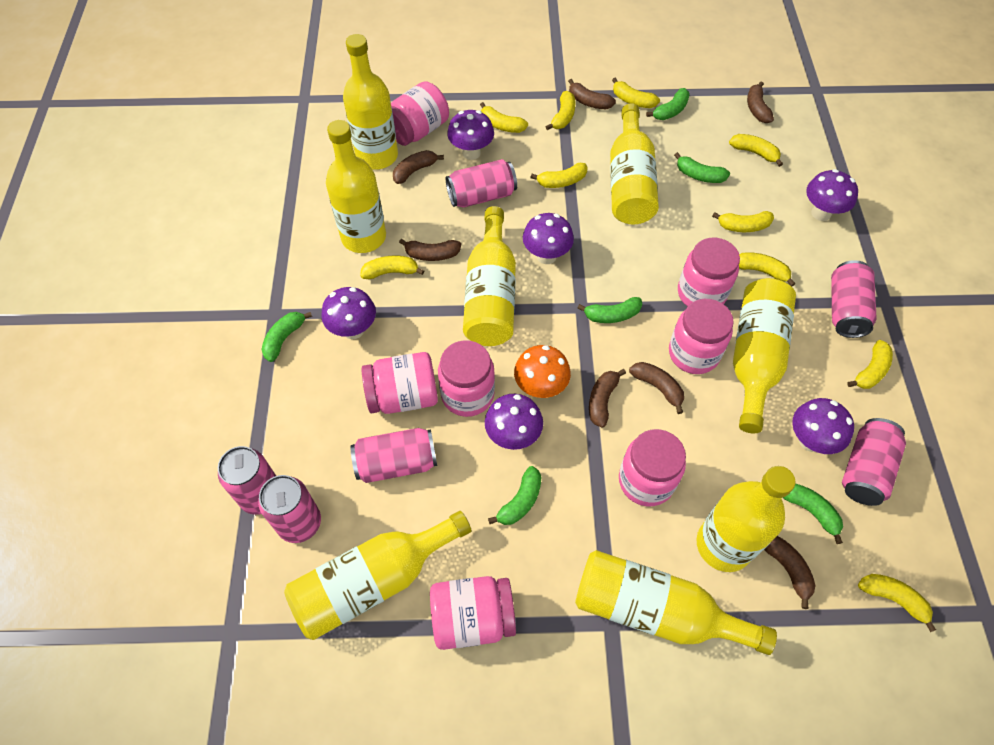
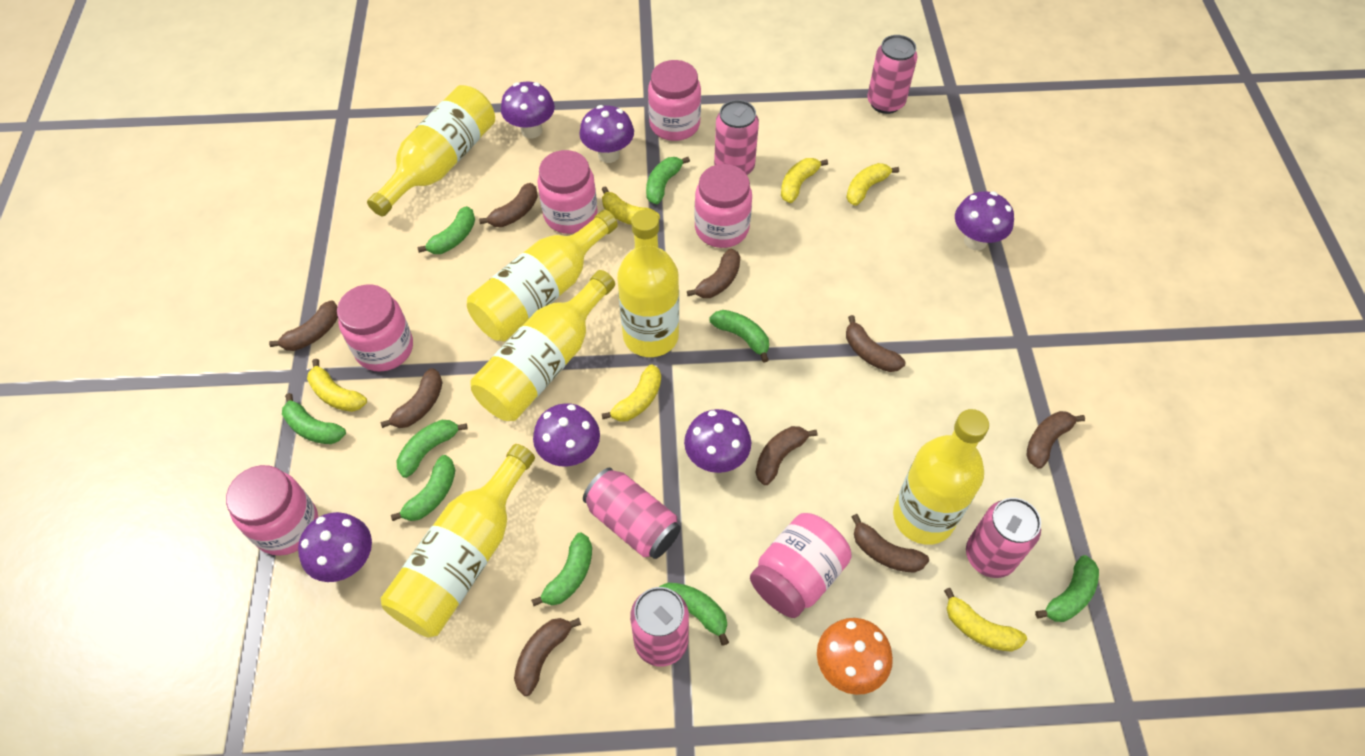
brown banana: [393,150,444,184] [399,239,461,261] [568,79,616,109] [589,369,626,427] [629,362,684,414] [747,81,774,123] [764,536,816,609] = 7 -> [269,301,338,351] [380,368,443,428] [479,183,538,227] [514,618,581,696] [687,248,740,298] [756,426,817,485] [846,315,905,372] [852,514,929,573] [1026,411,1085,469] = 9
green banana: [261,312,312,362] [488,466,541,525] [577,297,642,323] [646,88,690,120] [674,152,730,183] [783,484,843,544] = 6 -> [282,393,346,444] [391,455,455,521] [397,420,467,478] [418,206,475,254] [531,533,592,606] [646,157,690,204] [659,583,729,646] [709,310,769,363] [1035,555,1099,622] = 9
pink can: [218,446,276,515] [258,475,321,543] [351,428,437,483] [446,159,517,208] [831,260,877,338] [842,418,906,506] = 6 -> [583,468,681,559] [630,587,689,666] [714,100,759,175] [867,35,917,114] [966,498,1041,578] = 5
pink jar: [361,352,438,414] [391,81,449,146] [430,576,516,650] [438,340,495,417] [619,429,686,506] [669,299,734,374] [678,238,740,306] = 7 -> [226,465,318,556] [337,285,413,372] [538,150,598,234] [648,60,701,141] [694,164,752,248] [750,513,852,618] = 6
yellow banana: [360,255,424,279] [480,102,528,133] [530,163,588,188] [546,91,576,130] [612,77,660,108] [712,211,774,232] [729,134,783,167] [739,252,795,287] [847,340,893,389] [858,574,936,632] = 10 -> [307,359,367,412] [602,186,660,225] [602,364,661,421] [781,158,828,203] [846,163,899,206] [944,588,1027,652] = 6
yellow bottle: [284,511,471,640] [326,120,386,253] [343,34,398,170] [463,206,516,346] [575,550,777,655] [610,103,659,224] [697,466,795,572] [733,278,796,433] = 8 -> [367,85,495,216] [380,444,535,638] [467,210,618,341] [470,270,615,421] [617,210,679,357] [893,409,989,545] = 6

